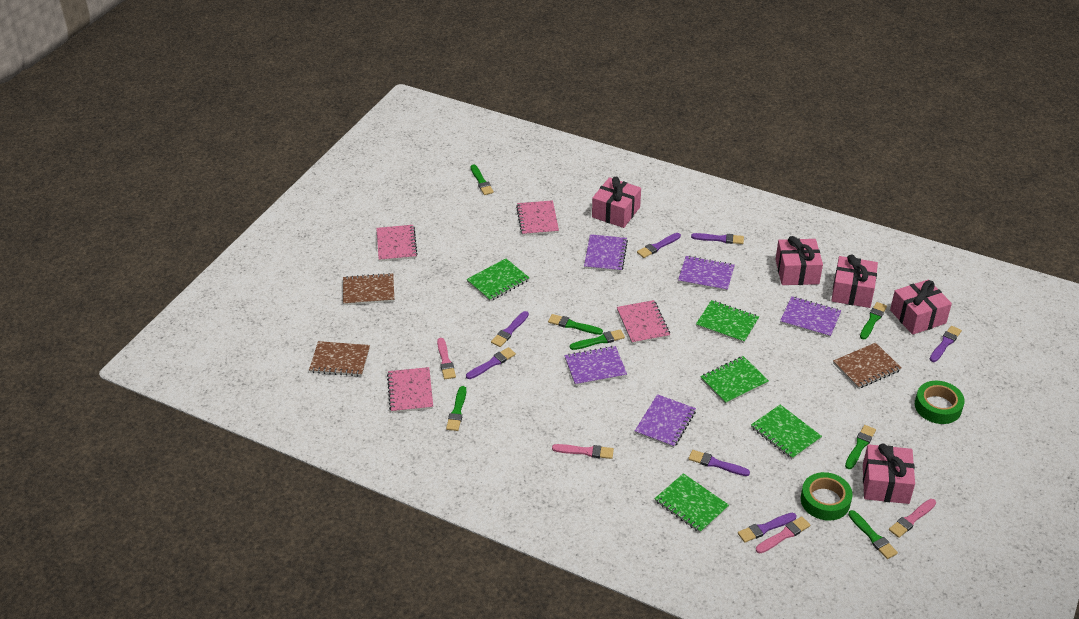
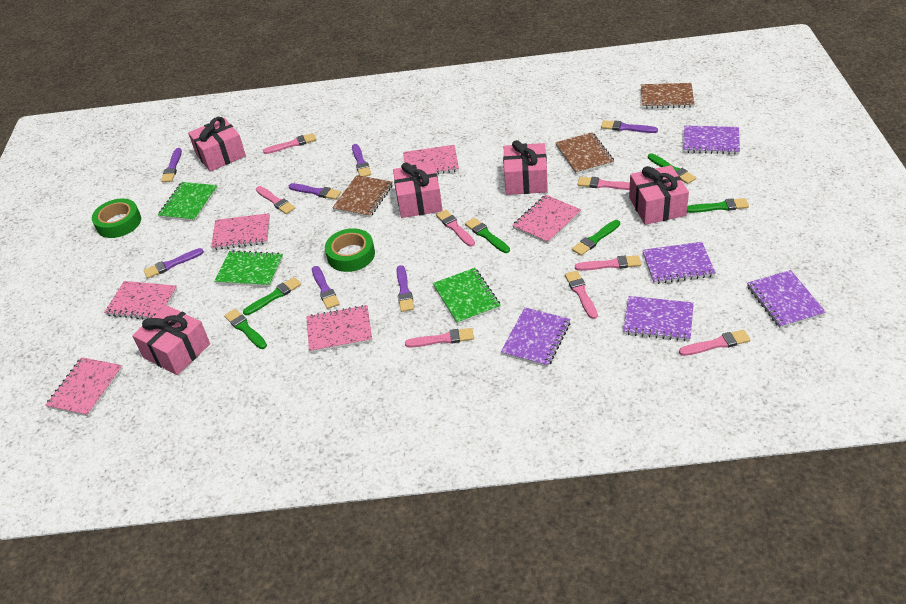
green brush: [446,386,466,431] [471,164,494,195] [548,314,603,335] [570,329,625,350] [845,425,876,469] [848,510,898,559] [860,302,887,340] = 7 -> [224,309,267,349] [243,277,301,315] [465,218,510,253] [572,220,620,256] [648,153,696,184] [687,198,749,213] = 6
green notebook: [467,258,530,301] [655,473,729,533] [696,300,759,343] [700,356,769,404] [751,405,822,459] = 5 -> [158,182,218,221] [214,250,283,287] [433,268,501,324] = 3
pink brush: [437,338,456,379] [552,444,614,459] [756,516,810,553] [889,499,936,538] = 4 -> [256,186,295,214] [263,133,316,154] [405,328,474,348] [436,210,475,247] [565,270,598,319] [575,255,641,271] [578,177,630,190] [679,330,750,356] = 8
pink notebook: [376,225,418,262] [387,367,433,413] [516,200,559,236] [617,300,670,344] = 4 -> [45,357,123,417] [104,281,177,319] [211,213,270,250] [306,305,372,353] [403,145,459,174] [512,195,581,244] = 6

